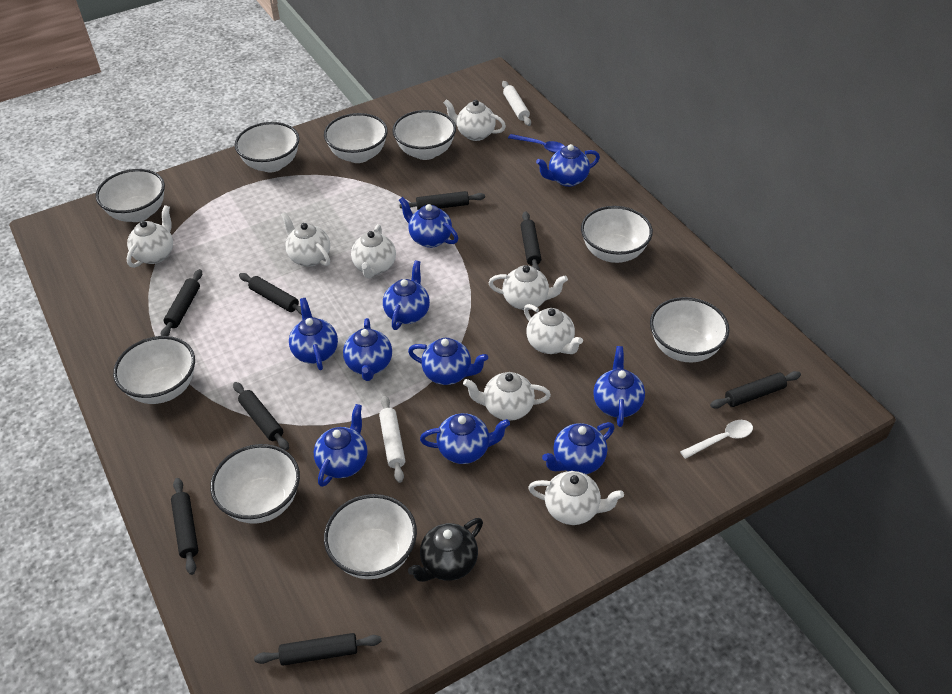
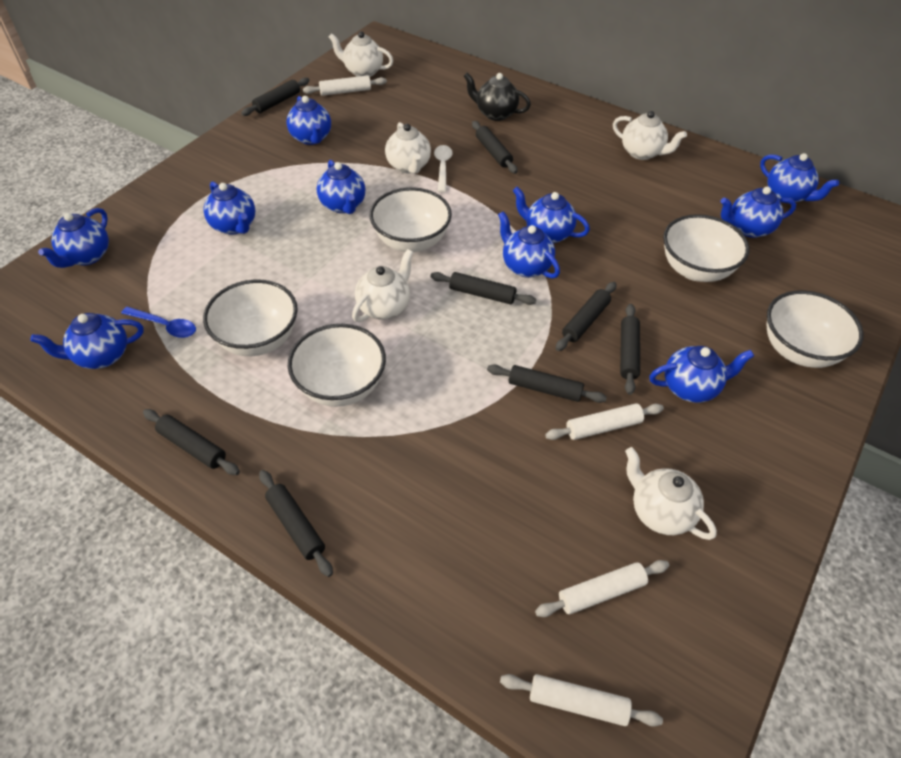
white bowl: [95,169,165,222] [113,336,195,404] [210,444,300,524] [235,122,299,172] [324,113,388,163] [324,494,417,579] [392,110,456,160] [581,206,653,263] [650,297,730,362] = 9 -> [203,280,298,356] [288,324,386,407] [370,187,452,252] [663,214,749,282] [767,290,864,368] = 5
white rolling pin: [379,395,405,483] [502,81,531,126] = 2 -> [303,75,387,96] [500,674,663,727] [535,560,669,617] [545,403,664,440] = 4
white teapot: [127,205,173,268] [281,212,330,267] [351,224,396,278] [444,99,506,141] [463,372,551,421] [489,265,568,310] [524,304,583,354] [528,471,624,525] = 8 -> [329,31,393,77] [352,249,413,322] [385,122,431,174] [613,111,687,160] [625,447,717,540] = 5

